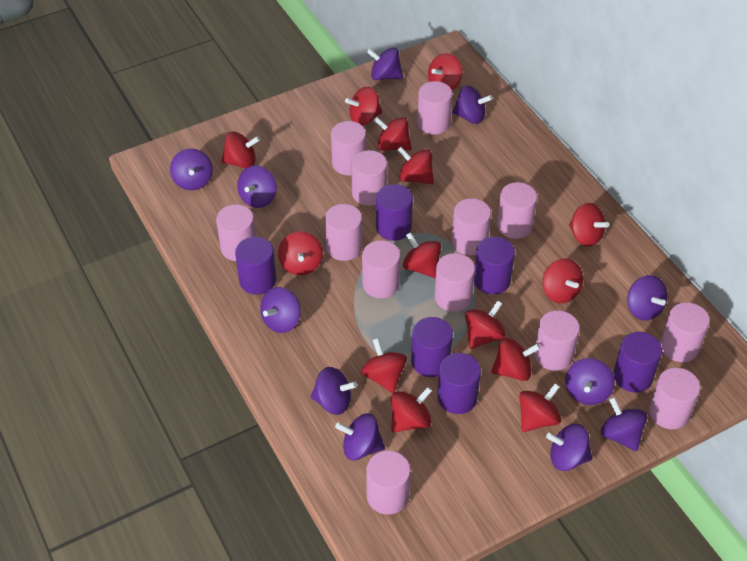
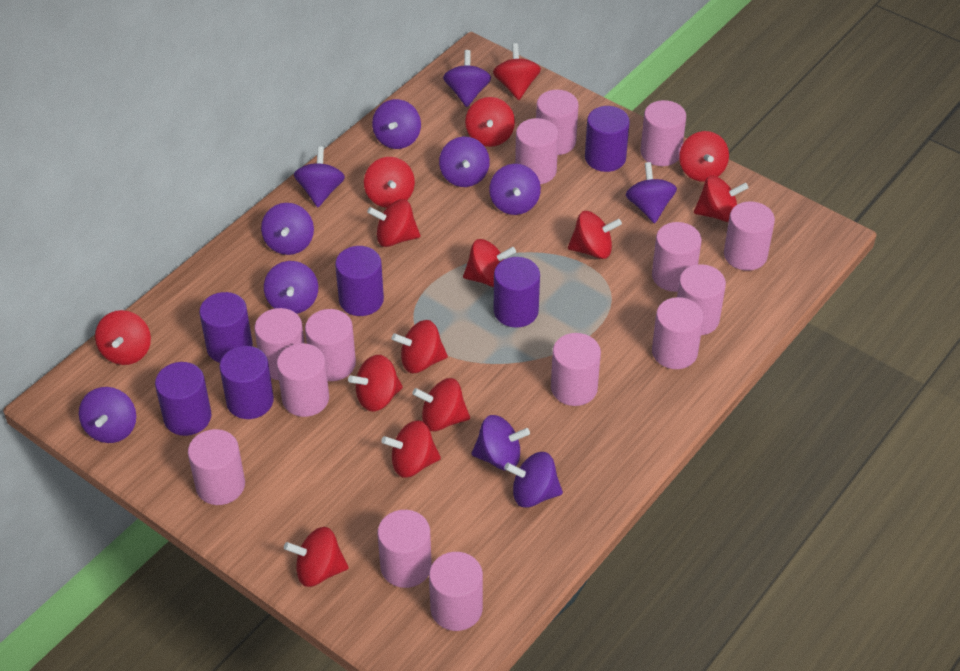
pink cylinder: [216,204,256,261] [325,204,363,261] [331,121,366,176] [351,150,387,206] [362,240,400,298] [366,451,411,515] [417,81,453,135] [434,253,475,312] [452,198,491,255] [497,182,537,239] [534,310,580,371] [649,368,700,429] [660,302,710,362] = 13 -> [188,429,245,505] [255,308,305,380] [277,343,329,417] [305,309,356,381] [378,510,432,588] [429,552,483,631] [515,118,559,184] [536,90,579,155] [551,333,601,406] [641,100,686,166] [652,222,702,292] [652,297,704,369] [677,264,726,335] [724,201,775,271] = 14

